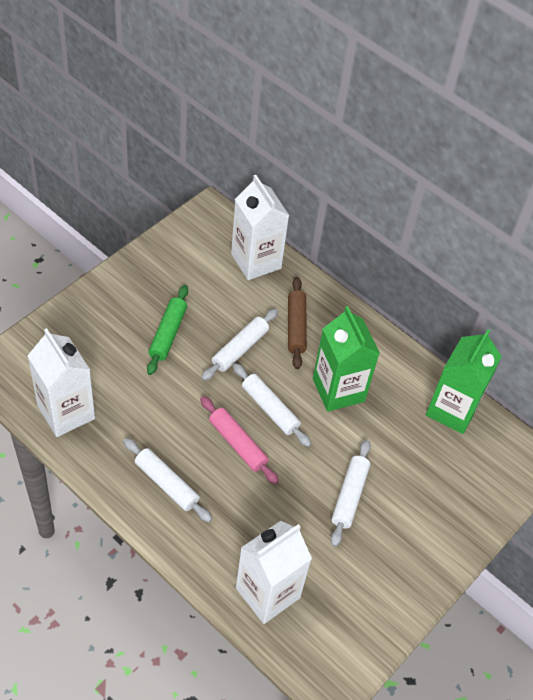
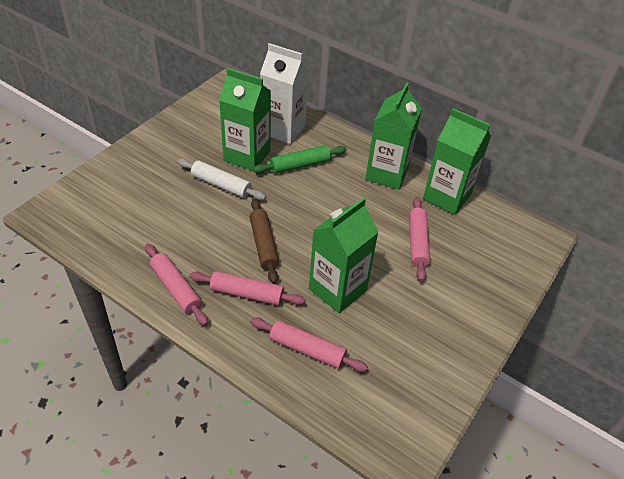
green carton: [313,306,380,412] [426,330,502,434] = 2 -> [219,68,271,171] [309,197,379,313] [365,82,422,190] [423,108,491,215] = 4
pink rolling pin: [200,396,279,484] = 1 -> [145,244,208,326] [189,271,306,305] [250,318,368,372] [409,197,430,282] = 4
white carton: [27,328,95,437] [231,175,289,280] [236,521,312,624] = 3 -> [260,43,309,144] = 1
white rolling pin: [123,438,212,522] [201,309,278,381] [233,363,311,447] [331,440,371,547] = 4 -> [177,159,266,200] = 1

